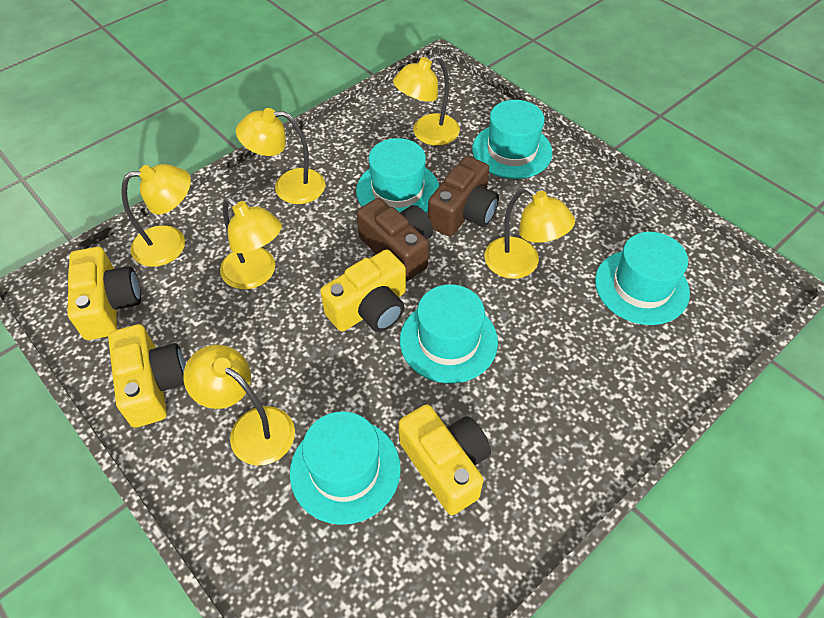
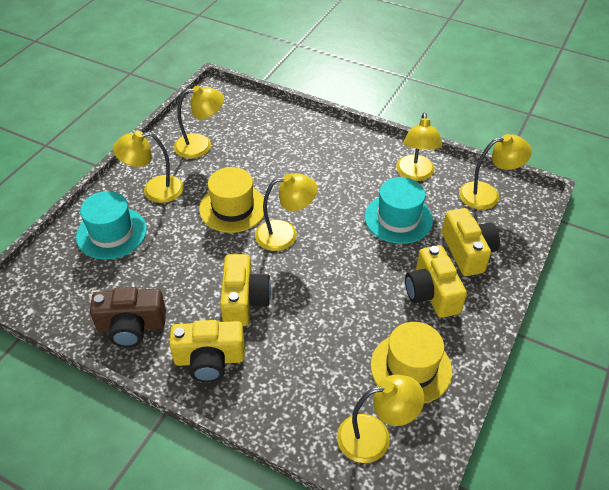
brown camera: [357,198,433,281] [428,156,499,237] = 2 -> [90,287,166,347] = 1
turquoise hat: [290,411,401,525] [356,138,439,213] [400,284,498,383] [472,100,552,179] [595,232,690,325] = 5 -> [76,191,147,260] [365,177,433,244] = 2
yellow hat: none = 0 -> [199,167,264,233] [371,322,452,403] = 2

